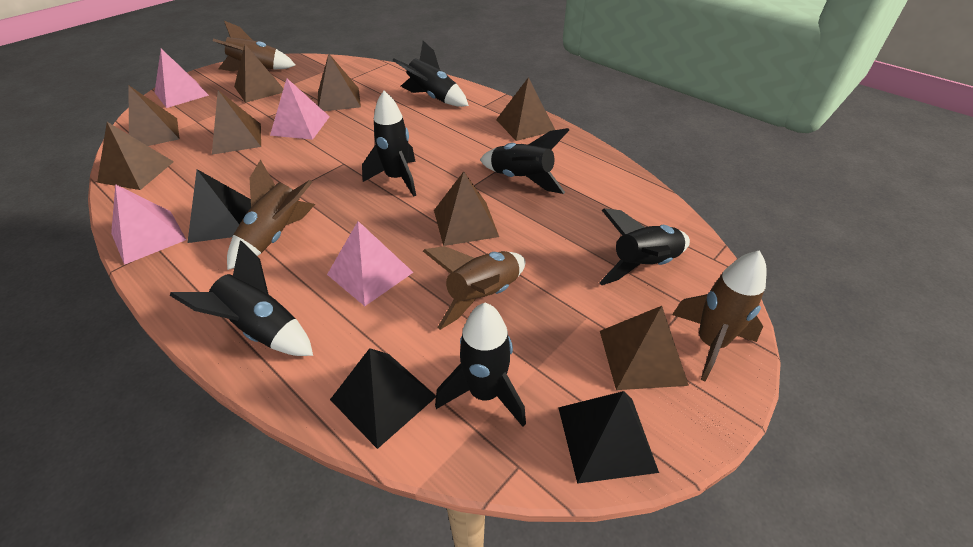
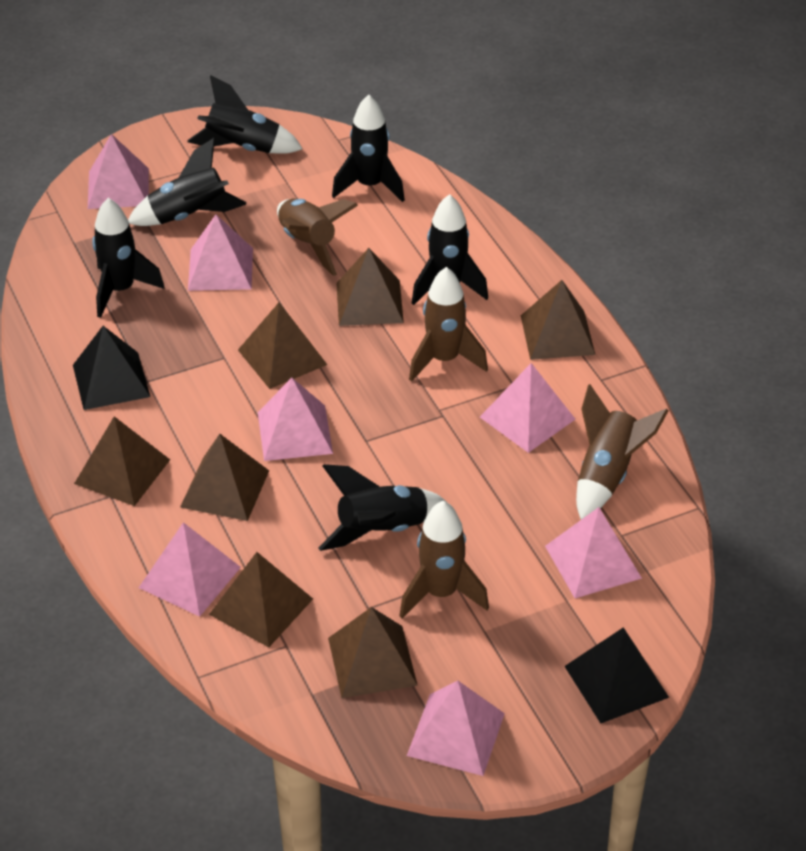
black pyramid: [187,169,251,243] [330,348,436,449] [558,391,659,484] = 3 -> [73,326,150,410] [564,627,669,723] = 2
brown pyramid: [97,122,174,190] [129,86,180,146] [212,90,261,155] [234,44,283,103] [318,54,361,111] [434,171,499,246] [496,77,555,141] [600,306,689,390] = 8 -> [74,416,170,506] [180,434,269,521] [209,552,313,647] [238,302,327,389] [328,607,418,698] [336,248,404,326] [521,280,595,360] = 7
pink pyramid: [111,184,186,265] [155,49,209,108] [270,78,330,140] [327,221,414,306] = 4 -> [88,134,149,209] [139,522,241,617] [188,214,253,291] [258,378,333,461] [407,681,505,776] [480,363,576,453] [545,507,642,598] = 7

